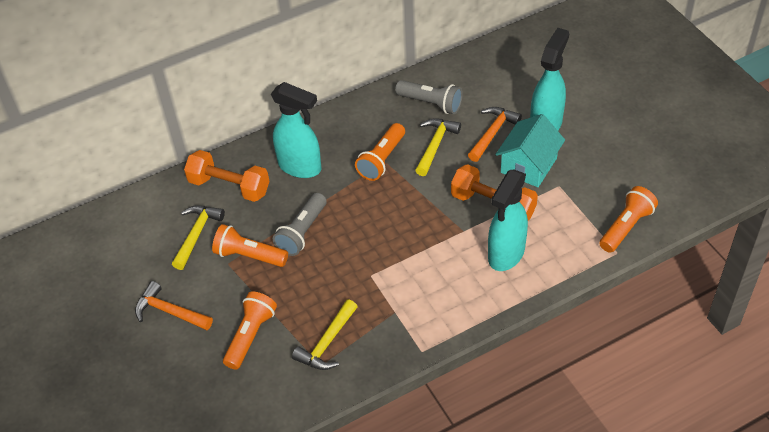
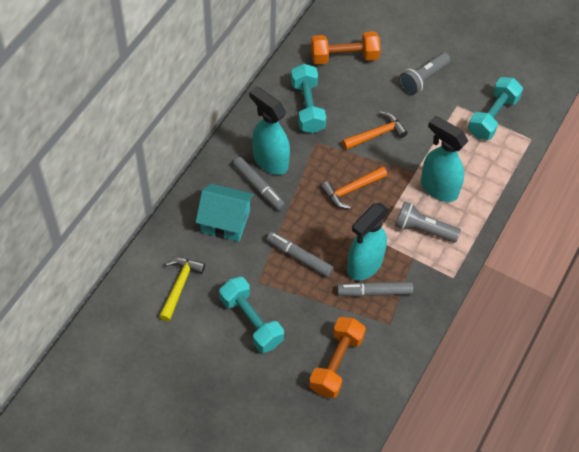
grey marker: none = 0 -> [233,157,285,211] [266,232,334,277] [337,282,413,297] = 3
orange flashlight: [212,224,288,267] [223,291,277,370] [355,123,405,181] [599,186,658,253] = 4 -> none = 0
turquoise dumbbell: none = 0 -> [219,277,284,353] [291,64,326,133] [468,77,523,140] = 3
yellow hammer: [172,205,225,270] [292,299,358,370] [415,118,461,176] = 3 -> [159,258,205,321] = 1

